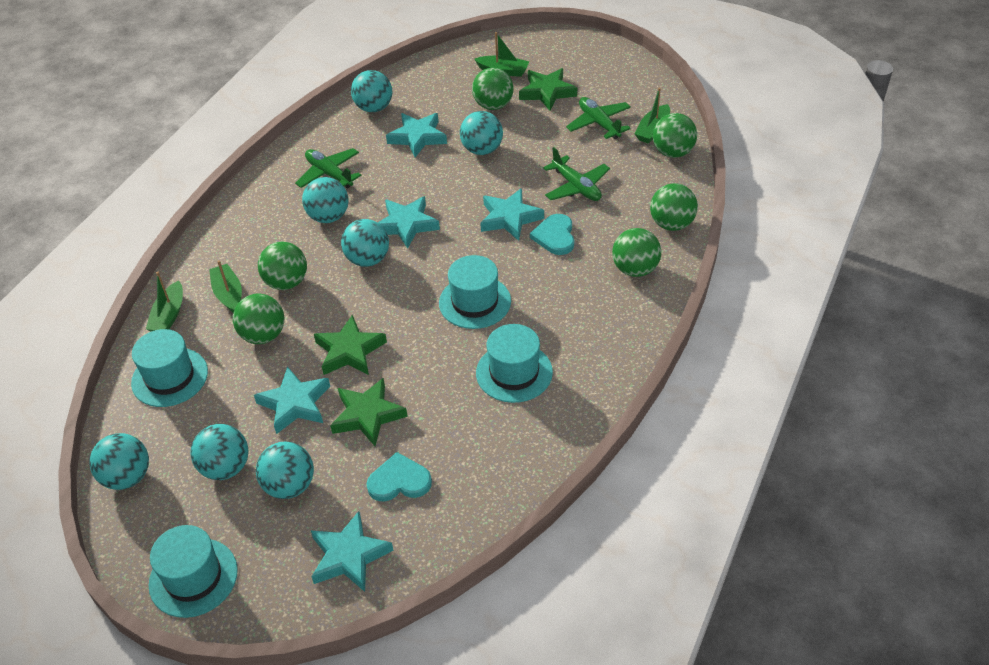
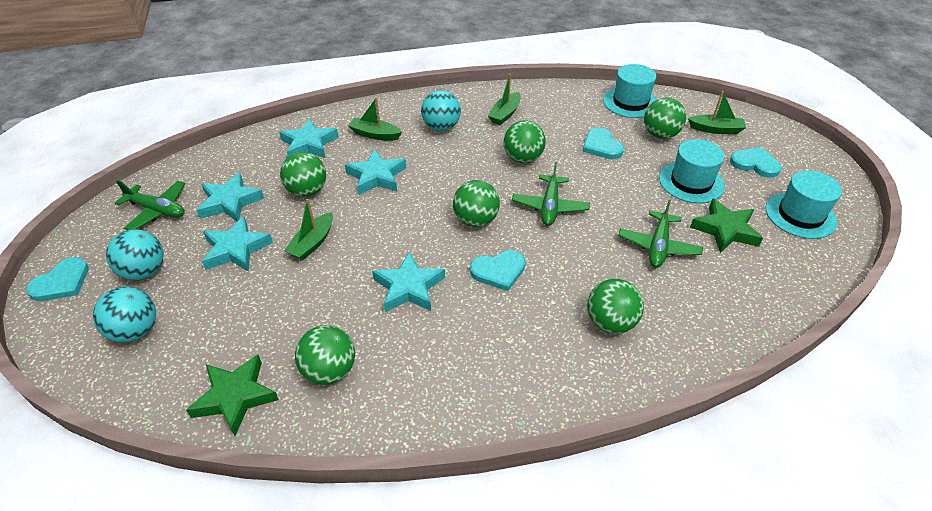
green star: [314,315,387,375] [330,378,408,446] [519,68,577,111] = 3 -> [186,355,279,436] [690,198,763,253] = 2
turquoise ball: [89,433,149,490] [191,424,248,480] [256,441,314,499] [302,177,349,223] [341,219,389,267] [351,70,392,112] [460,111,503,155] = 7 -> [93,287,156,343] [106,229,164,280] [421,90,461,131] = 3
turquoise hat: [131,329,208,407] [149,525,238,618] [439,255,511,329] [476,324,553,403] = 4 -> [603,64,657,118] [659,139,725,203] [765,170,842,239] = 3
turquoise heart: [366,452,432,502] [530,214,574,255] = 2 -> [26,257,89,301] [470,250,525,291] [582,128,624,159] [730,147,782,178] = 4

